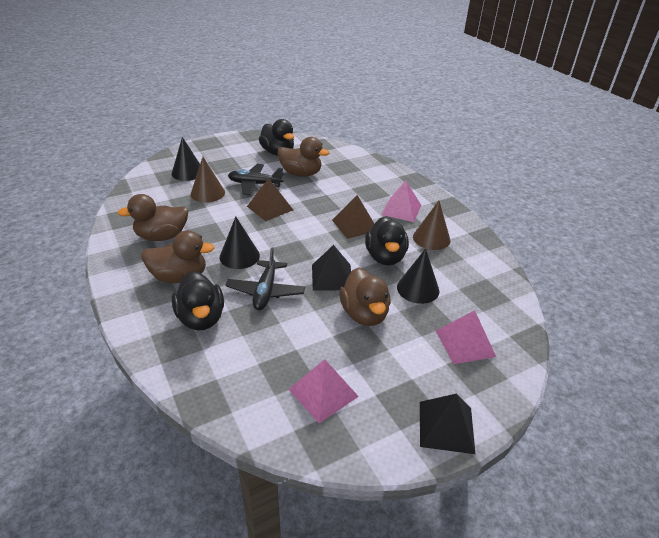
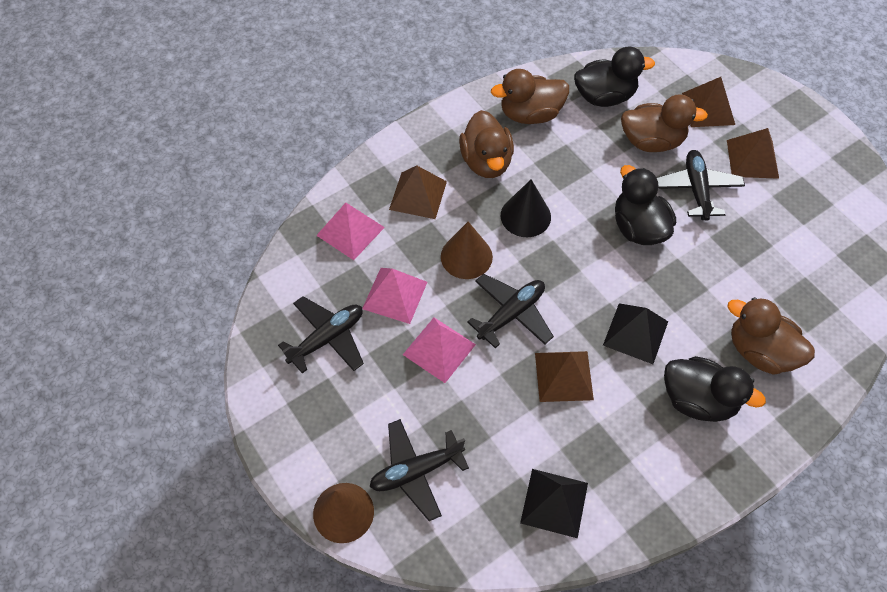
black cone: [172,137,200,181] [220,216,260,269] [397,249,439,304] = 3 -> [501,179,551,237] = 1
black plane: [225,247,305,310] [228,164,284,195] = 2 -> [278,296,364,373] [370,419,469,521] [467,274,554,348] [657,150,745,221] = 4
brown pyramid: [247,178,293,221] [332,195,374,239] = 2 -> [389,166,447,219] [535,351,594,402] [682,77,735,127] [727,128,779,179] = 4

